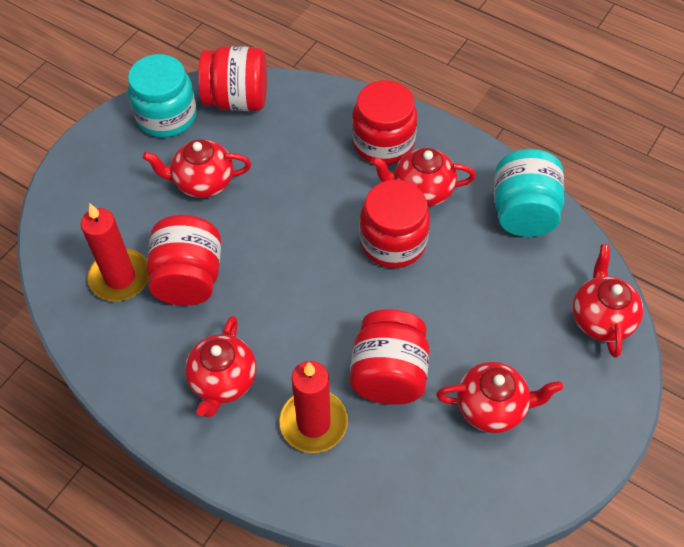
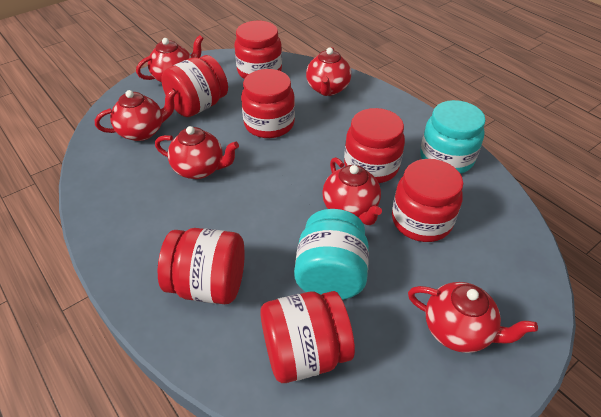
red candle: [81,204,149,301] [279,361,348,453] = 2 -> none = 0
red jar: [146,215,221,306] [198,46,267,111] [350,309,429,405] [352,80,417,165] [359,180,430,268] = 5 -> [158,228,245,304] [161,55,228,117] [234,21,282,79] [241,69,295,138] [260,291,355,383] [344,108,405,183] [392,159,463,242] = 7
red teapot: [143,139,251,198] [185,316,257,417] [371,148,476,207] [436,362,563,433] [573,244,643,358] = 5 -> [95,88,177,141] [136,35,204,82] [155,126,239,179] [306,47,351,96] [322,157,382,225] [408,282,538,353] = 6

